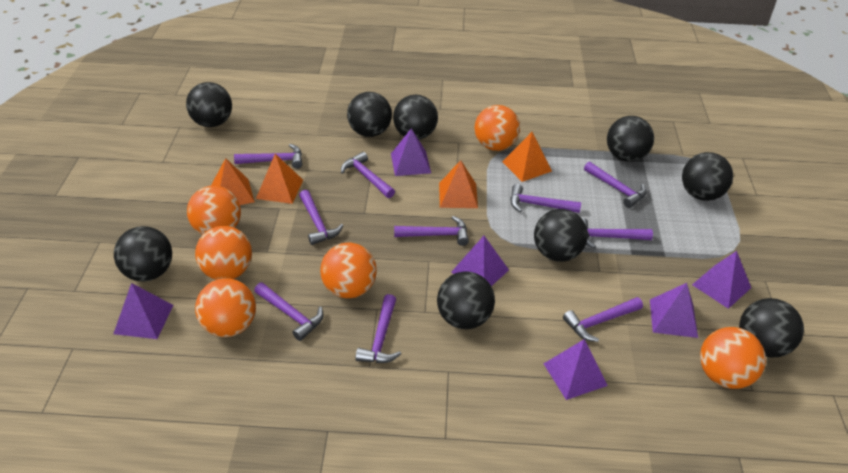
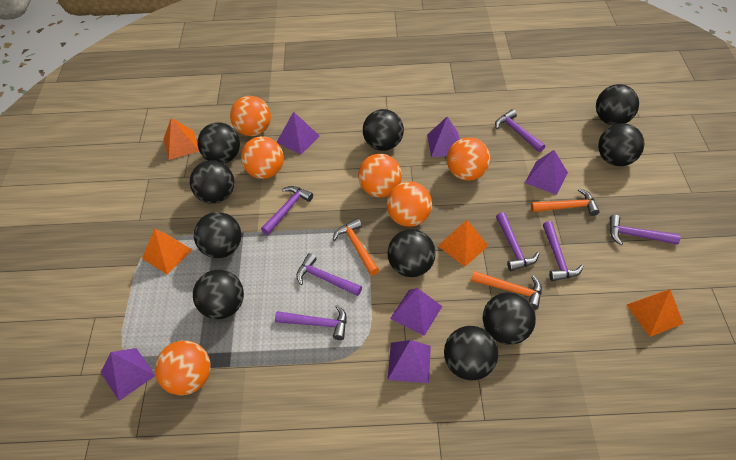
black ball: [114,226,172,282] [186,82,232,127] [347,92,392,137] [393,95,438,139] [437,271,495,329] [534,209,588,262] [607,116,654,162] [682,152,733,201] [739,298,804,357] = 9 -> [190,160,234,204] [193,269,244,319] [194,212,241,258] [198,122,240,164] [363,109,404,151] [387,229,436,277] [444,326,498,380] [483,292,536,345] [596,84,639,125] [598,123,644,166] = 10
orange hammer: none = 0 -> [333,218,379,276] [471,271,542,310] [531,188,600,216] = 3
purple hammer: [234,144,302,169] [254,282,323,341] [299,190,343,245] [341,152,395,198] [355,294,401,363] [394,216,469,246] [510,184,581,213] [563,297,643,342] [582,218,653,248] [584,162,647,208] = 10 -> [261,186,313,235] [275,305,347,340] [296,253,362,296] [495,109,545,152] [496,212,539,271] [543,221,584,281] [610,215,681,245] = 7

